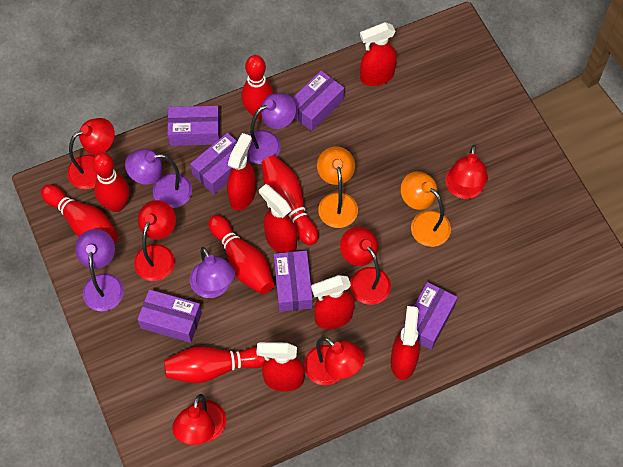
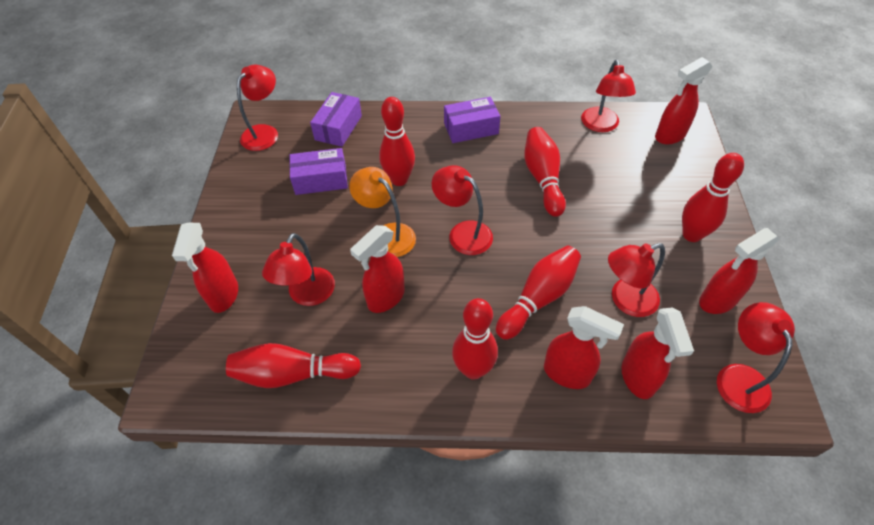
orange lamp: [317,146,358,228] [401,171,451,247] = 2 -> [349,167,416,257] = 1
purple box: [137,289,202,343] [168,106,220,146] [190,133,250,195] [274,251,313,312] [293,71,344,131] [403,282,458,350] = 6 -> [289,148,348,195] [310,92,362,147] [444,97,500,143] = 3
purple lamp: [75,229,124,311] [125,149,192,208] [190,247,235,298] [248,93,296,164] = 4 -> none = 0

